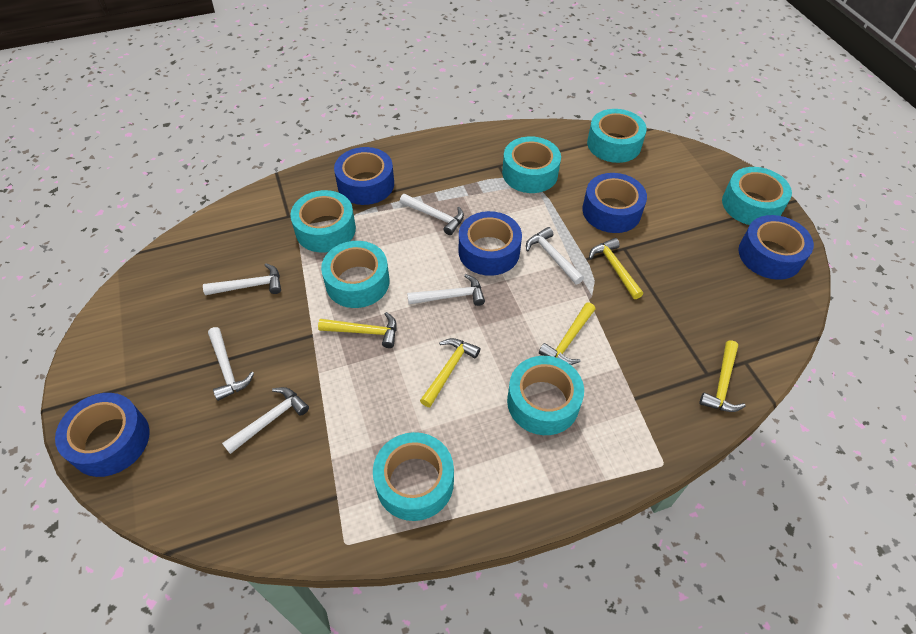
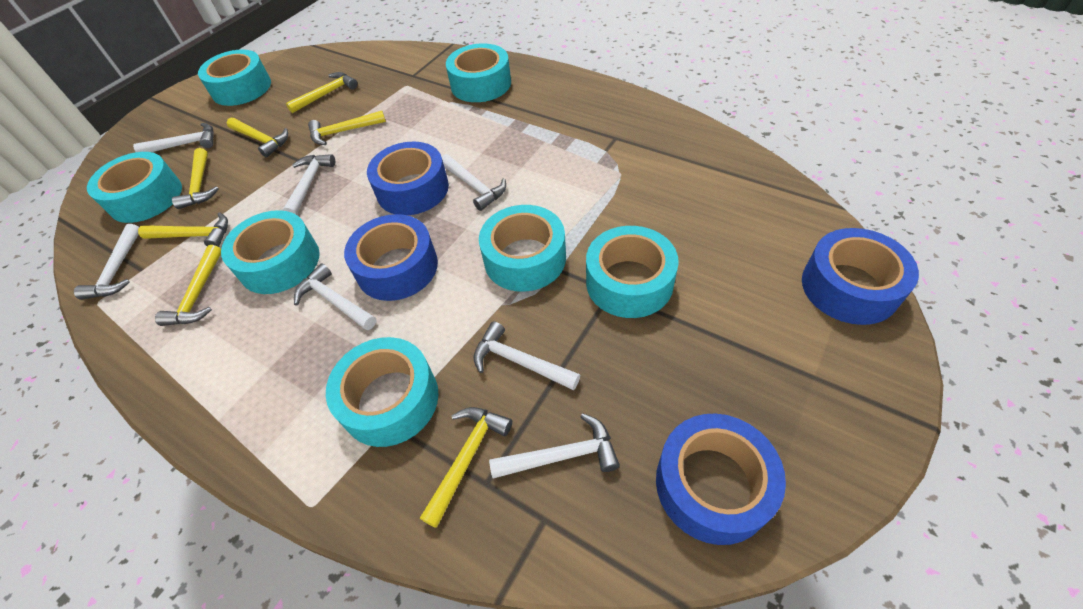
blue tape: [55,393,150,477] [334,147,394,205] [459,211,522,276] [582,173,647,233] [739,215,814,280] = 5 -> [344,214,438,301] [367,142,449,215] [656,414,786,545] [802,228,919,325] = 4
white hammer: [203,263,281,295] [208,327,254,401] [222,387,309,454] [400,194,464,235] [407,274,485,306] [526,227,584,285] = 6 -> [74,224,139,300] [133,123,214,152] [283,154,335,215] [294,263,377,330] [442,154,506,211] [473,321,580,391] [489,413,620,478] = 7
yellow hammer: [318,312,397,348] [420,338,480,407] [539,302,595,365] [589,238,643,299] [700,340,746,412] = 5 -> [138,212,228,247] [155,245,221,326] [172,148,219,209] [227,118,288,157] [286,72,358,113] [308,111,386,145] [420,407,512,528] = 7

